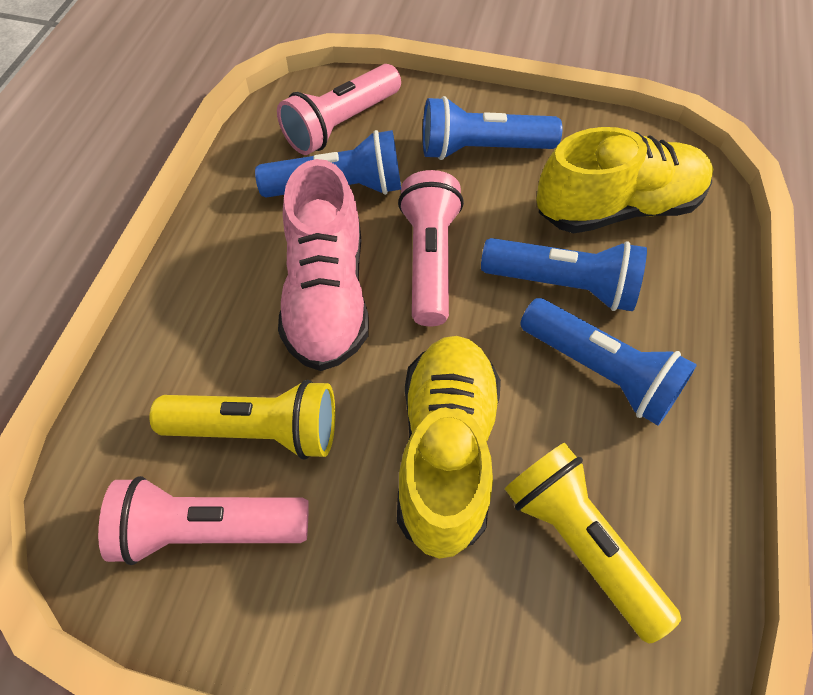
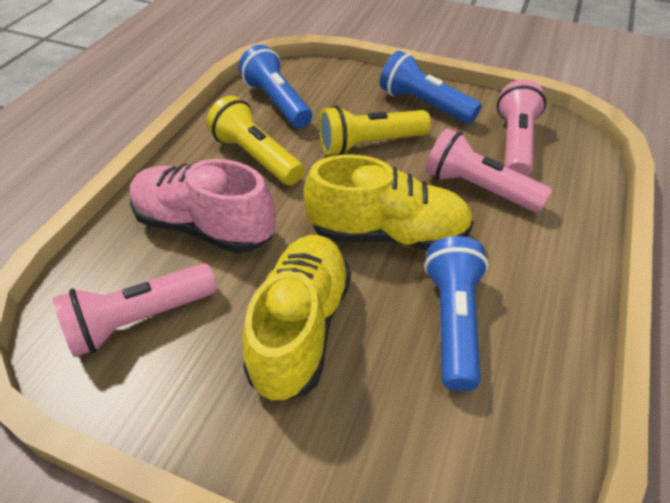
blue flashlight: [255,130,401,198] [423,96,562,160] [481,238,647,311] [520,298,697,426] = 4 -> [239,45,312,128] [380,51,481,124] [424,236,489,391] = 3

